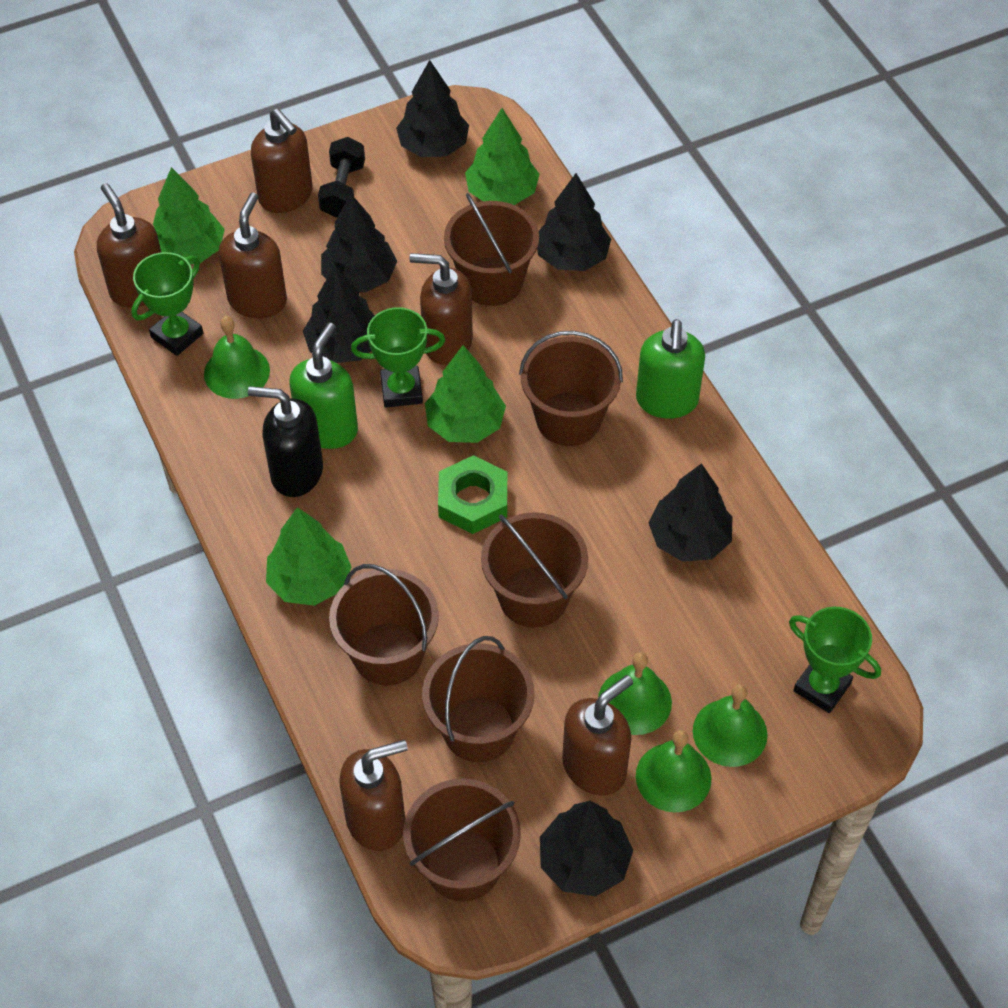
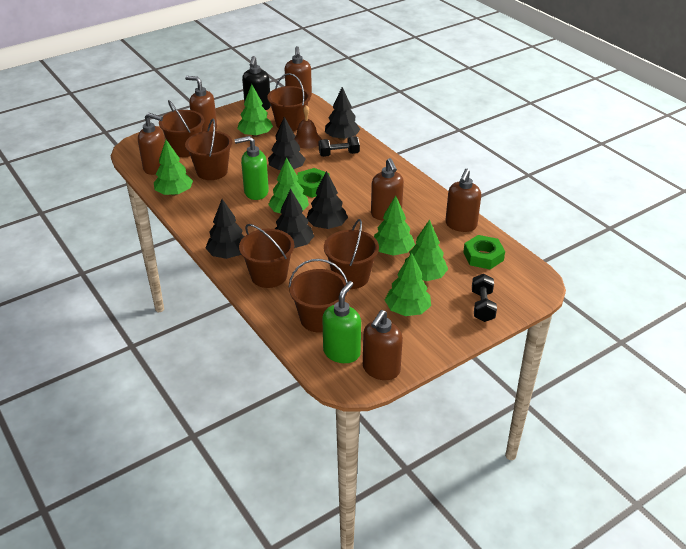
black dumbbell: [318,137,365,217] = 1 -> [319,136,360,157] [472,274,497,322] = 2
black tree: [303,265,375,363] [321,194,397,293] [396,60,469,157] [537,173,611,271] [540,801,633,896] [648,463,732,562] = 6 -> [206,199,244,259] [268,117,305,170] [275,189,314,248] [307,171,348,229] [325,87,360,140] = 5
brown bell: none = 0 -> [294,105,322,149] = 1
green bell: [204,316,270,399] [598,652,672,735] [636,730,712,812] [693,684,768,767] = 4 -> none = 0
green nut: [438,455,507,534] = 1 -> [297,168,329,198] [463,235,505,269] = 2
green tree: [153,167,225,264] [266,507,352,606] [425,345,506,443] [465,108,539,205] = 4 -> [154,140,193,196] [237,84,273,137] [268,158,309,214] [374,196,415,256] [385,253,431,316] [405,220,448,281] = 6
green trophy: [131,252,203,356] [351,307,445,408] [789,607,881,713] = 3 -> none = 0

